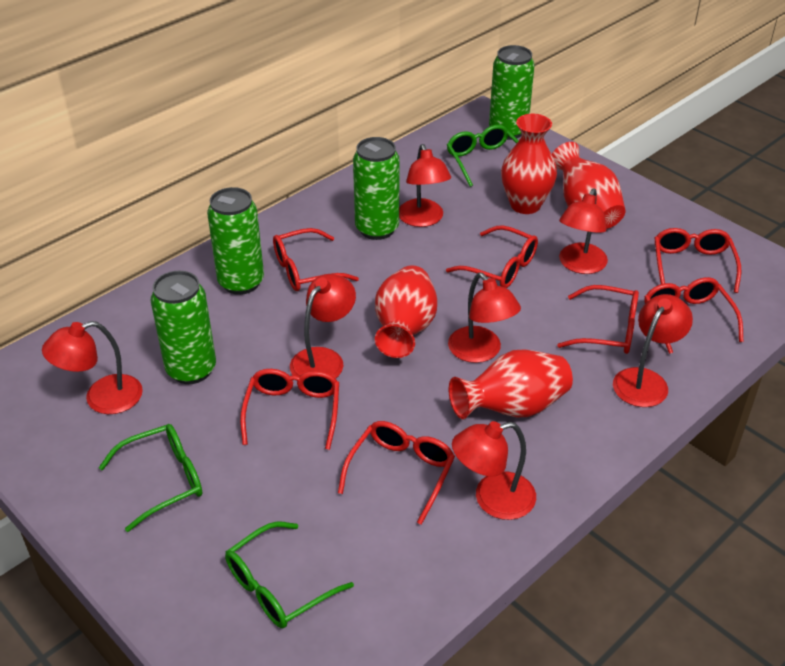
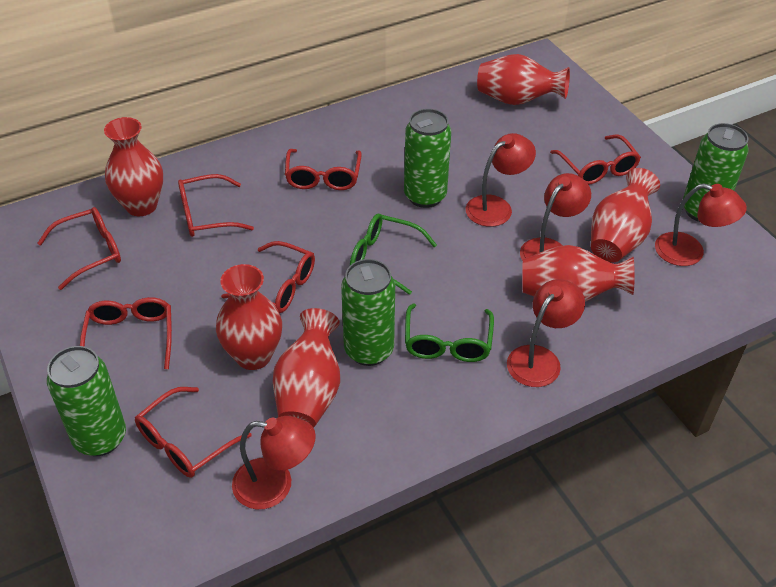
green glasses: [99,424,202,532] [225,521,354,629] [447,125,518,187] = 3 -> [350,214,437,295] [405,304,494,362] = 2
red lamp: [42,321,143,414] [290,274,356,379] [399,144,451,227] [448,273,521,363] [452,421,536,520] [559,189,608,274] [613,294,693,407] = 7 -> [232,416,316,509] [466,133,536,227] [507,279,585,387] [520,173,591,261] [655,184,747,266] = 5
red vase: [375,265,437,358] [448,350,573,419] [501,114,557,214] [552,142,625,229] = 4 -> [104,117,163,216] [216,264,282,370] [273,308,340,428] [477,54,570,105] [522,245,635,302] [591,168,660,263] = 6

